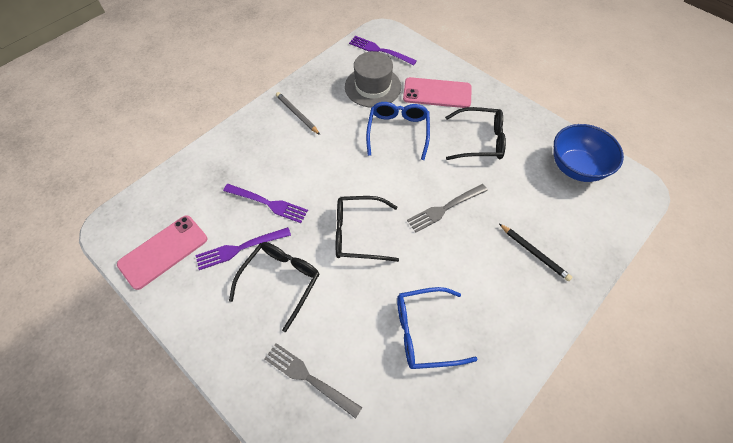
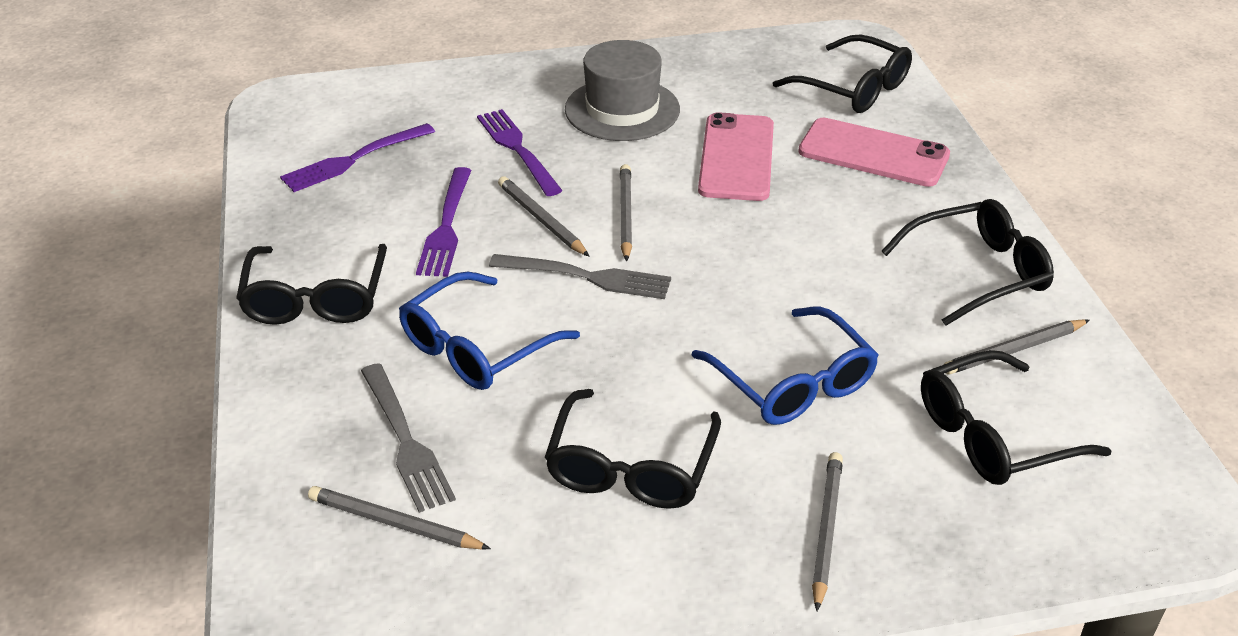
black glasses: [229,242,319,332] [336,196,399,262] [445,107,506,160] = 3 -> [236,244,387,325] [545,389,721,509] [773,34,912,113] [882,199,1054,326] [921,350,1112,485] = 5
black pencil: [499,224,572,281] = 1 -> none = 0
blue bowl: [554,124,624,182] = 1 -> none = 0
grey pencil: [276,92,320,135] = 1 -> [308,486,491,550] [498,176,590,257] [620,164,632,261] [812,452,843,611] [943,319,1090,374] = 5

